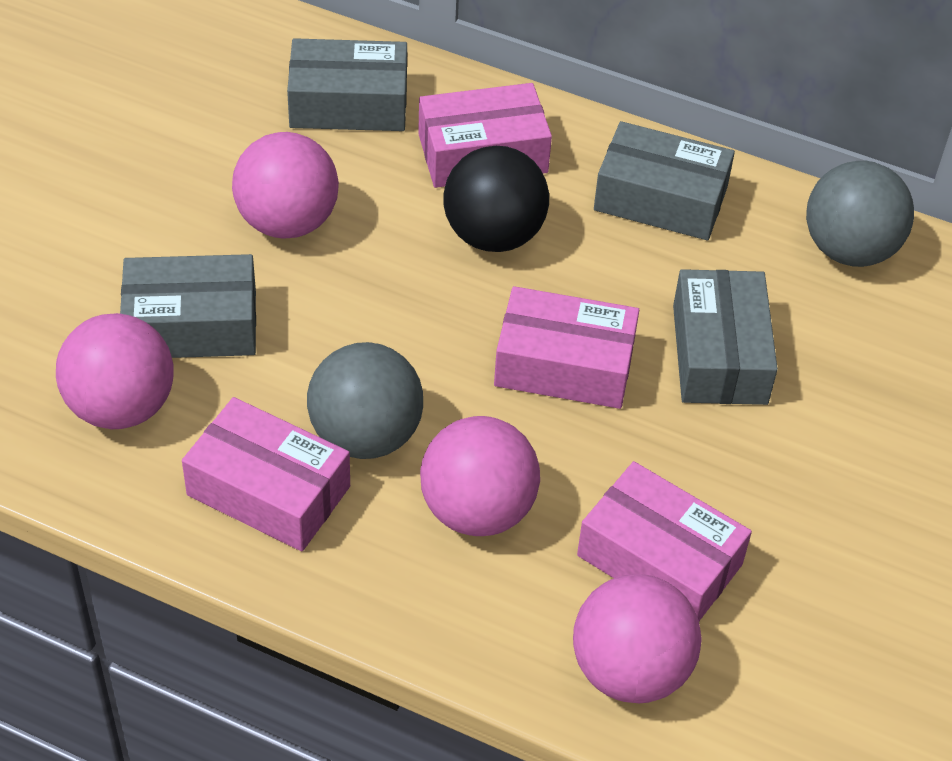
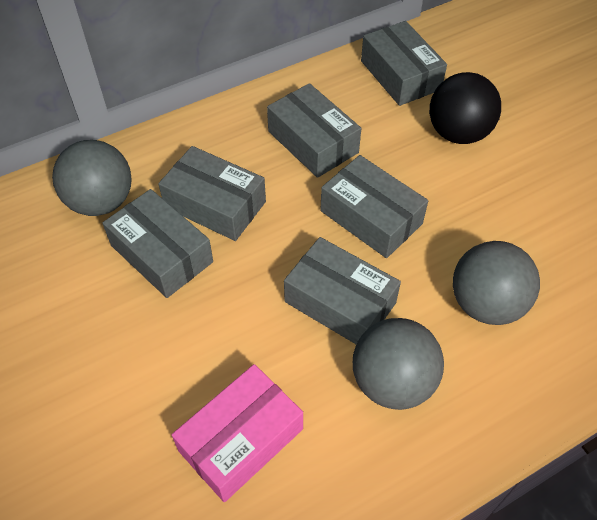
grey ball: [307,342,423,459] [806,161,914,267] = 2 -> [52,140,132,216] [353,318,444,410] [453,241,540,325] = 3
grey box: [120,254,256,358] [287,38,407,131] [594,121,735,240] [673,269,778,405] = 4 -> [102,189,213,298] [158,146,266,241] [267,83,361,178] [284,237,401,344] [320,155,428,258] [361,21,447,106] = 6
pink ball: [56,313,174,429] [232,132,339,239] [420,416,540,536] [573,574,702,703] = 4 -> none = 0
pink box: [182,397,350,551] [418,83,552,188] [494,286,639,409] [577,461,752,621] = 4 -> [172,364,303,502] = 1

